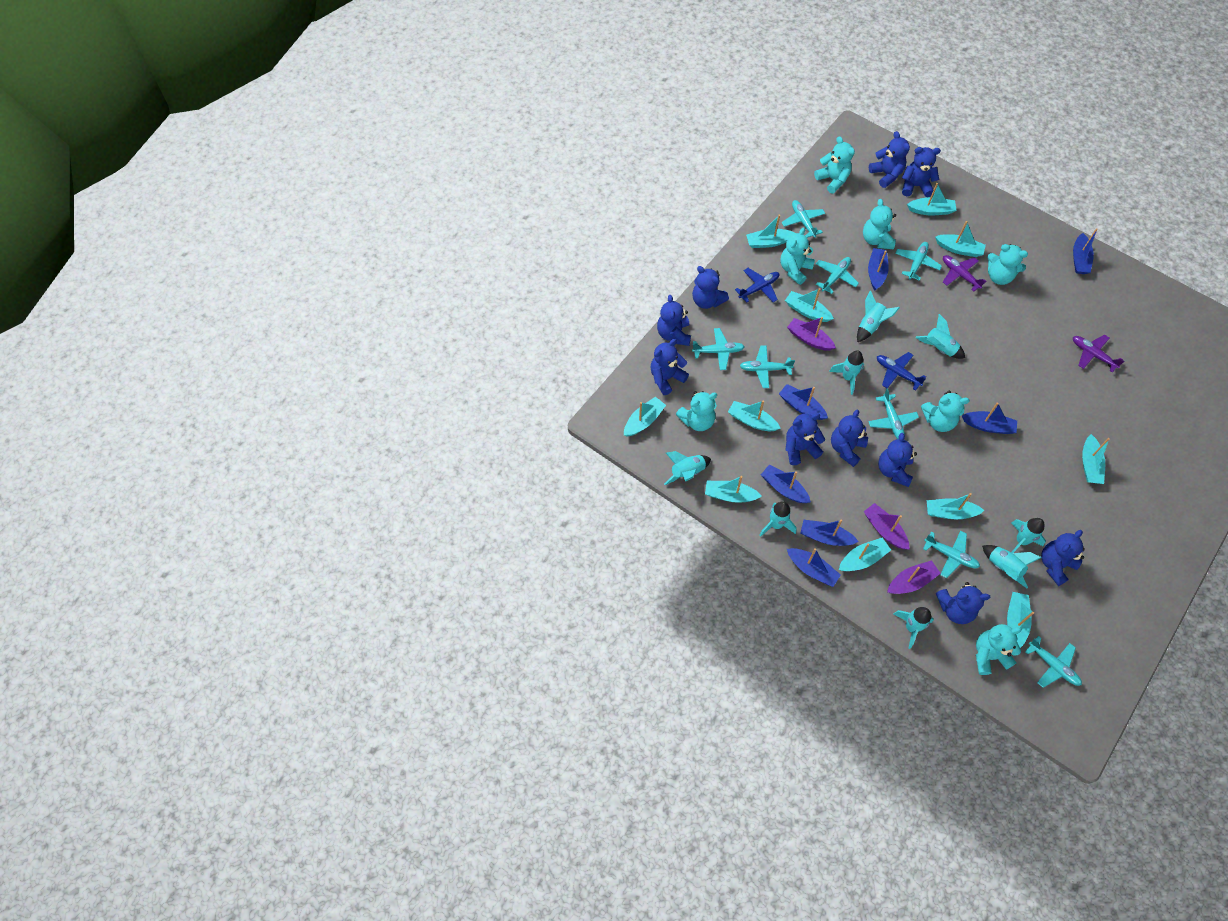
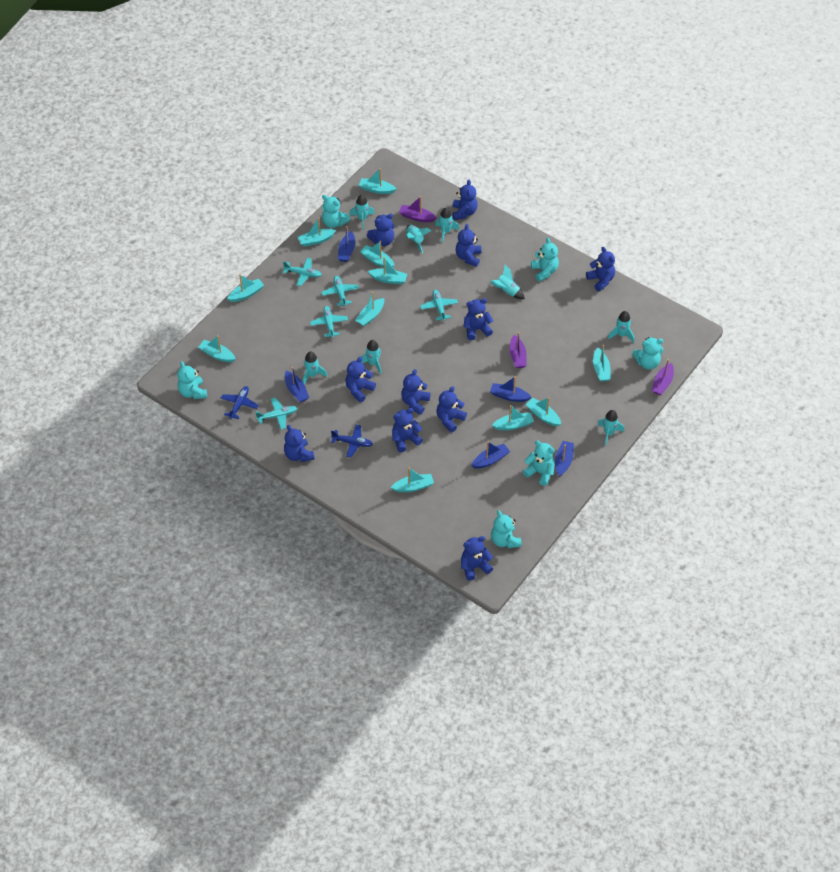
blue boat: [761,465,811,503] [779,384,828,420] [787,548,841,587] [801,520,859,546] [868,248,889,290] [962,402,1017,434] [1073,228,1098,274] = 7 -> [285,367,309,402] [338,226,355,262] [471,442,510,469] [490,376,532,402] [555,441,574,477] = 5
blue teddy bear: [650,339,689,395] [657,295,691,346] [692,266,729,309] [785,413,825,465] [831,410,868,467] [869,131,910,188] [878,433,917,487] [902,147,941,197] [936,582,990,624] [1041,530,1085,586] = 10 -> [284,425,314,462] [346,356,376,402] [367,213,395,246] [392,408,423,452] [401,369,431,415] [436,386,467,432] [453,180,478,220] [456,224,482,267] [461,536,493,581] [464,298,493,340] [586,247,615,291] = 11
purple plane: [943,255,987,292] [1073,334,1124,372] = 2 -> none = 0
turquoise plane: [692,328,745,370] [740,345,795,388] [781,200,825,238] [816,257,859,294] [868,389,919,439] [895,242,942,281] [923,531,980,578] [1025,636,1082,688] = 8 -> [256,398,297,429] [283,258,322,286] [310,306,348,338] [321,276,359,306] [420,290,458,321] = 5
turquoise teddy bear: [676,391,717,431] [780,228,815,285] [814,136,855,193] [863,199,896,249] [921,391,970,432] [976,624,1022,675] [987,244,1028,285] = 7 -> [177,361,207,399] [322,195,350,228] [491,510,522,548] [523,441,555,486] [531,238,559,282] [632,337,663,369] = 6

